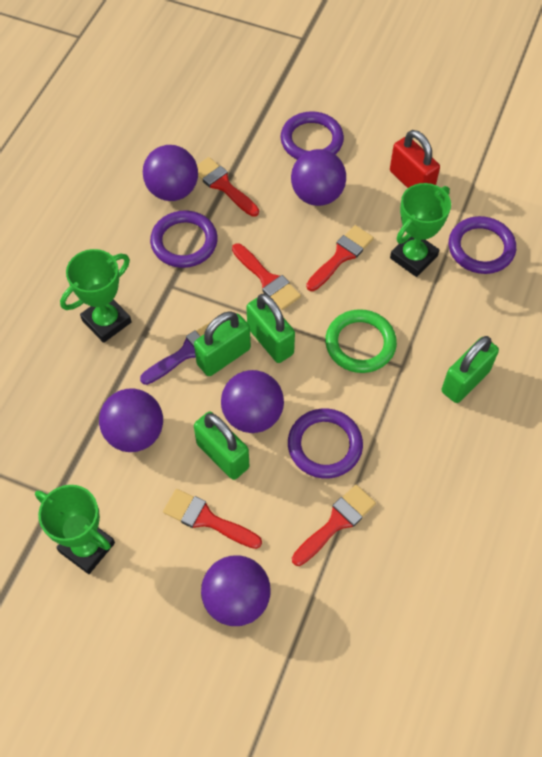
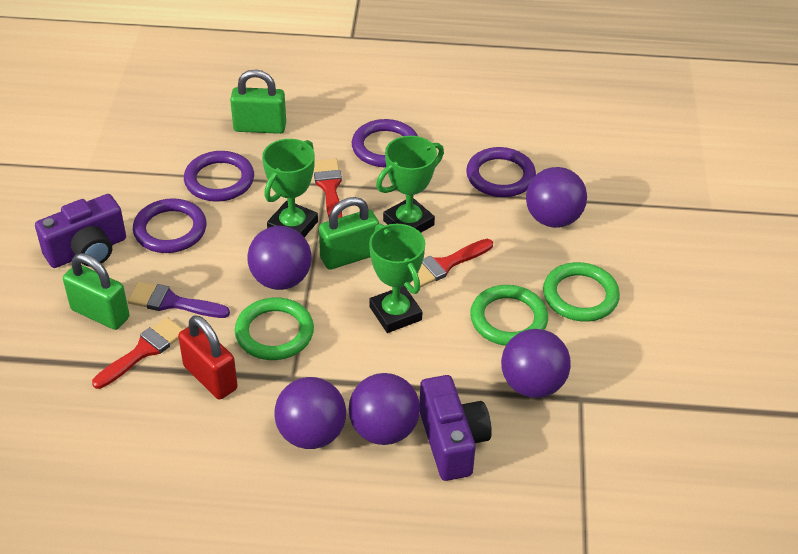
green padlock: [194,311,251,376] [194,412,249,480] [246,293,295,363] [441,336,499,403] = 4 -> [63,253,129,330] [230,70,286,134] [319,197,379,270] = 3
green ring: [325,309,397,373] = 1 -> [235,297,314,360] [470,285,548,346] [543,262,620,322] = 3
purple camera: none = 0 -> [35,194,126,268] [420,375,492,481] = 2
red brush: [163,489,262,549] [197,157,259,217] [232,243,301,310] [292,484,376,566] [306,225,374,291] = 5 -> [92,317,184,389] [314,159,342,218] [413,239,493,288] = 3

